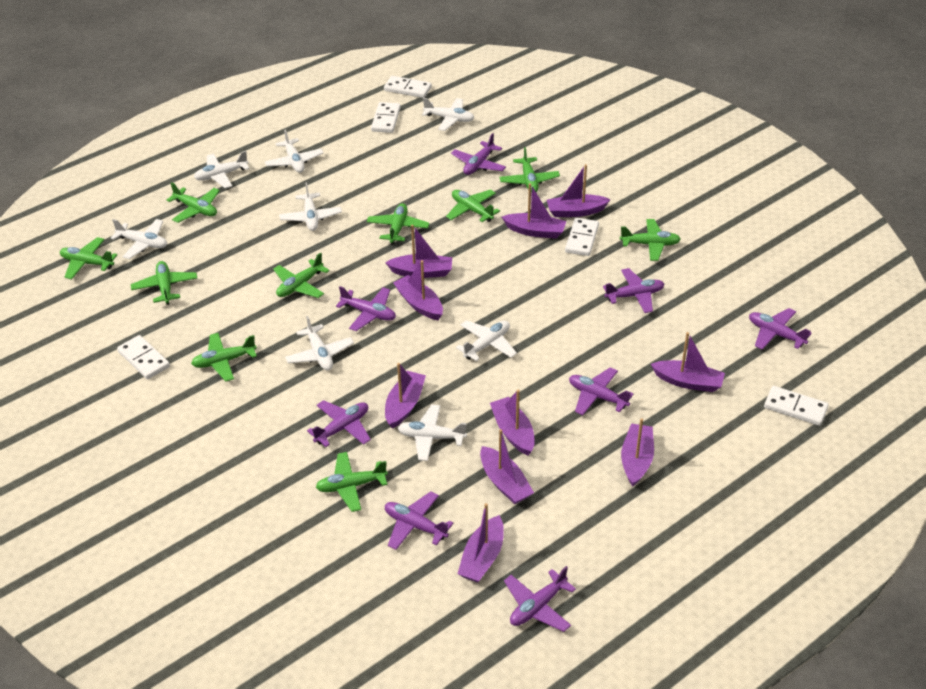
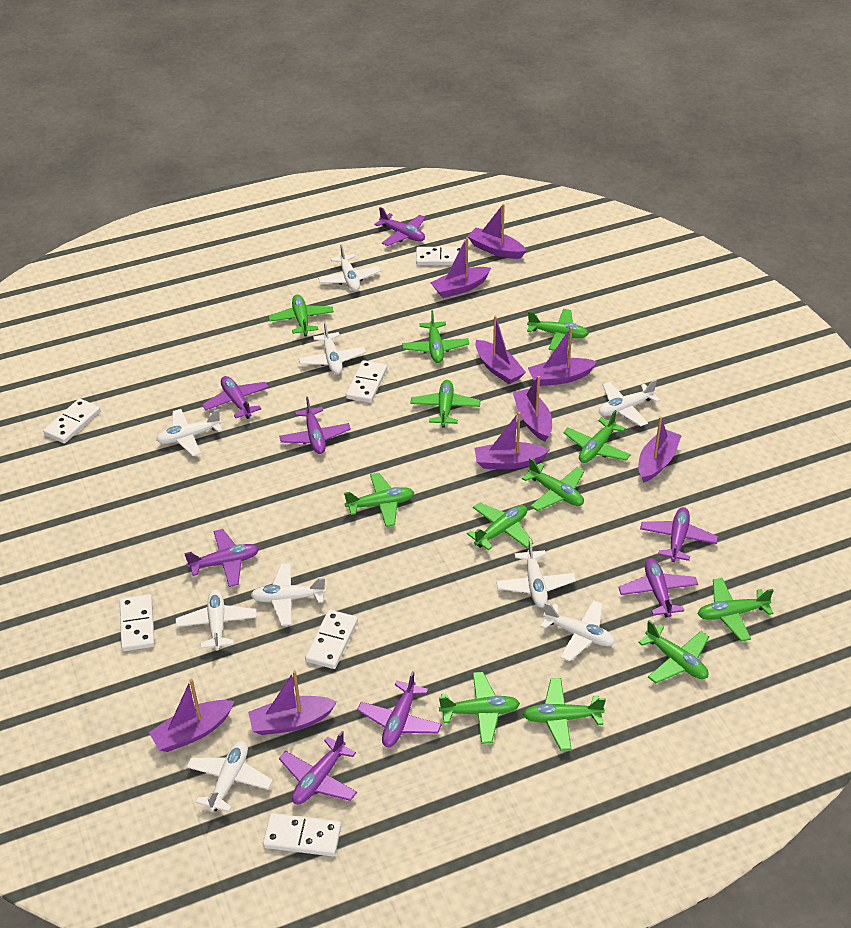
green plane: [60,237,117,279] [131,261,197,305] [167,182,220,223] [191,333,257,382] [273,253,330,298] [316,452,388,512] [367,203,429,245] [446,189,500,222] [499,147,560,193] [620,219,681,261] = 10 -> [268,295,334,336] [344,473,414,527] [402,310,469,363] [410,380,480,428] [439,672,520,744] [467,502,534,550] [522,458,585,511] [523,678,606,750] [527,309,589,351] [563,410,631,463] [638,620,709,683] [698,578,774,641] = 12
purple boat: [385,225,452,278] [385,363,426,429] [393,260,443,320] [457,503,504,583] [480,429,534,504] [490,390,535,456] [502,183,566,239] [547,164,611,217] [621,418,654,487] [651,332,725,392] = 10 -> [149,679,234,752] [248,671,337,735] [431,237,491,298] [467,204,526,259] [475,316,526,384] [475,412,549,469] [513,376,552,441] [528,327,597,386] [638,417,682,483] = 9
white domino: [117,335,170,379] [371,102,401,133] [384,76,432,98] [565,218,599,256] [764,386,829,426] = 5 -> [43,398,100,443] [120,594,155,651] [263,813,341,856] [305,610,358,669] [346,360,387,403] [416,247,461,265] = 6
white plane: [111,219,167,259] [194,151,249,188] [265,129,324,173] [279,182,342,231] [285,316,354,371] [397,404,467,461] [422,98,474,131] [456,320,517,361] = 8 -> [156,409,222,456] [176,589,257,650] [186,741,273,812] [251,563,326,625] [299,322,366,375] [318,244,381,291] [496,539,576,608] [540,600,615,661] [599,380,660,426] = 9

